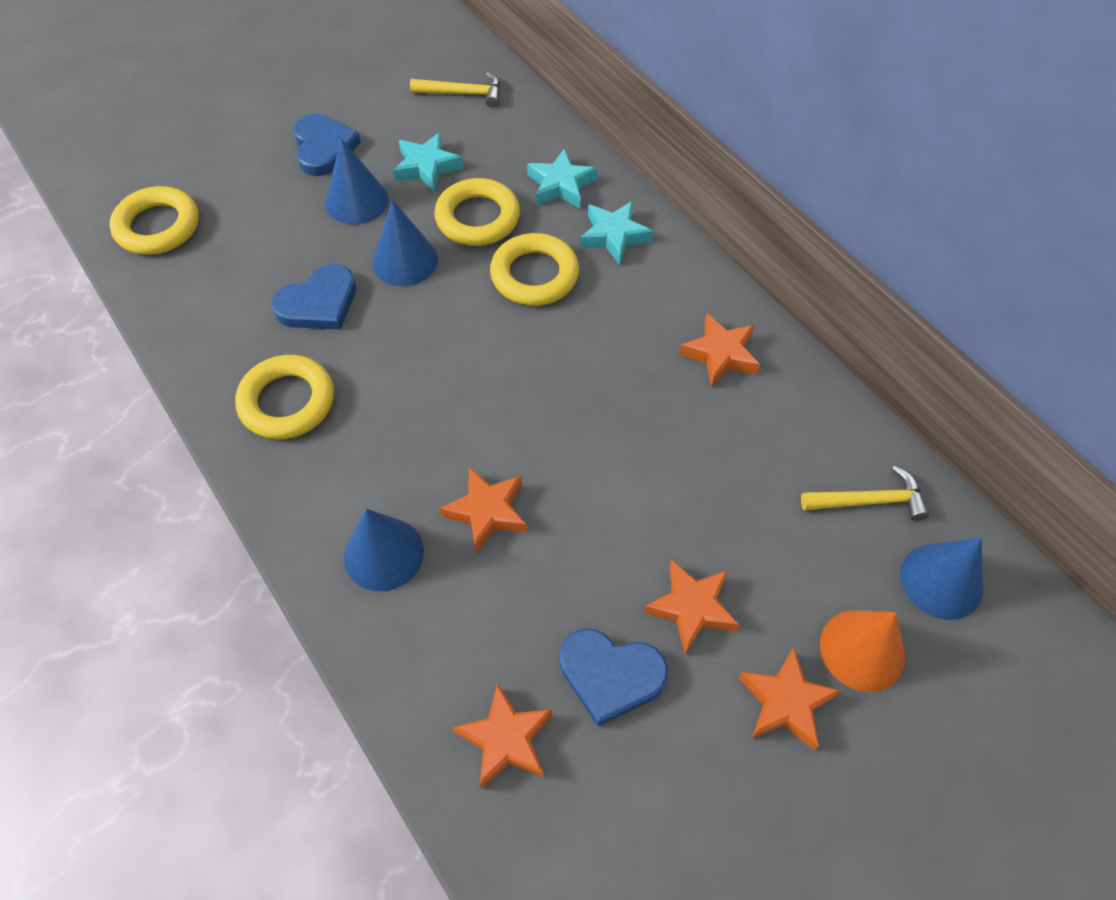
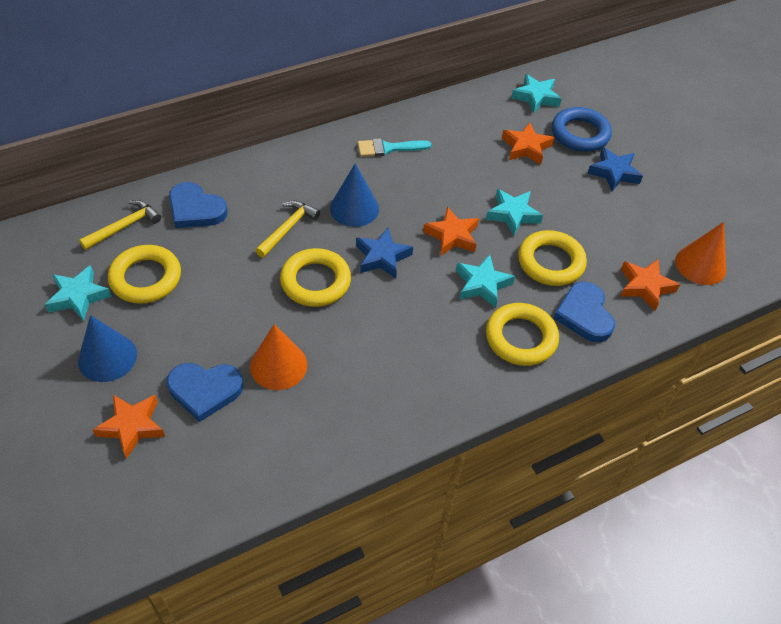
blue cone: [325,139,389,225] [344,509,424,591] [372,200,438,286] [901,538,983,620] = 4 -> [78,315,137,382] [330,163,379,227] = 2
blue ring: none = 0 -> [552,107,612,152] = 1
blue star: none = 0 -> [356,228,413,279] [587,147,643,191] = 2
orange cone: [820,610,905,692] = 1 -> [250,324,307,390] [675,222,726,285] = 2
orange star: [439,467,527,553] [453,683,552,789] [644,559,739,654] [679,313,760,387] [739,647,841,750] = 5 -> [93,395,165,459] [423,207,479,255] [502,122,554,165] [620,259,680,311] = 4
turquoise brush: none = 0 -> [358,138,431,157] = 1
turquoise star: [393,133,463,192] [527,149,597,208] [580,201,653,265] = 3 -> [45,265,112,321] [456,254,515,308] [486,189,543,236] [511,74,562,114] = 4

